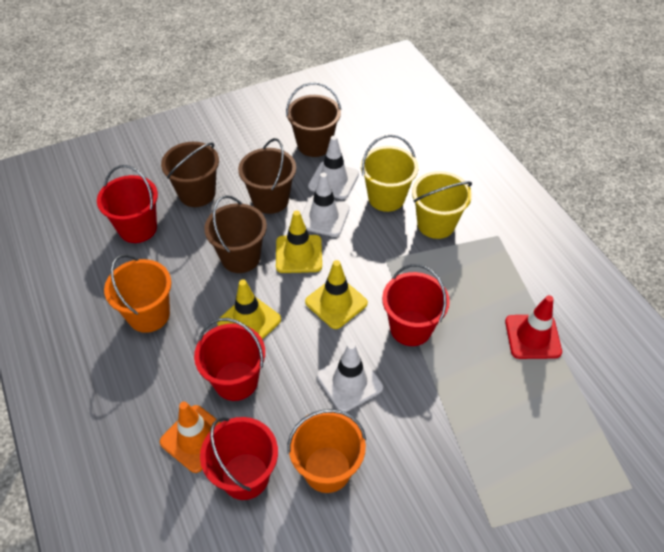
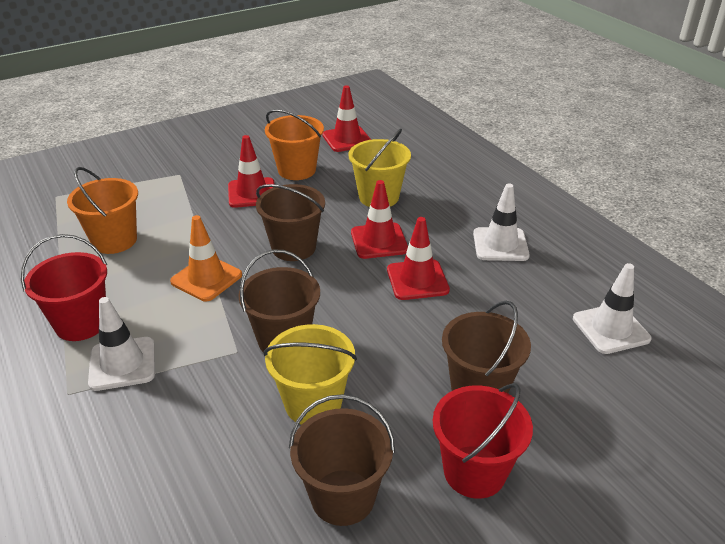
red bucket: [97,165,158,243] [194,318,265,401] [200,417,278,500] [382,264,450,346] = 4 -> [21,234,107,341] [433,383,533,499] = 2
red traffic cone: [505,295,562,359] = 1 -> [228,135,275,208] [322,85,371,152] [351,180,408,259] [387,217,450,300] = 4
yellow traffic cone: [217,279,281,340] [276,210,322,273] [305,260,368,329] = 3 -> none = 0

